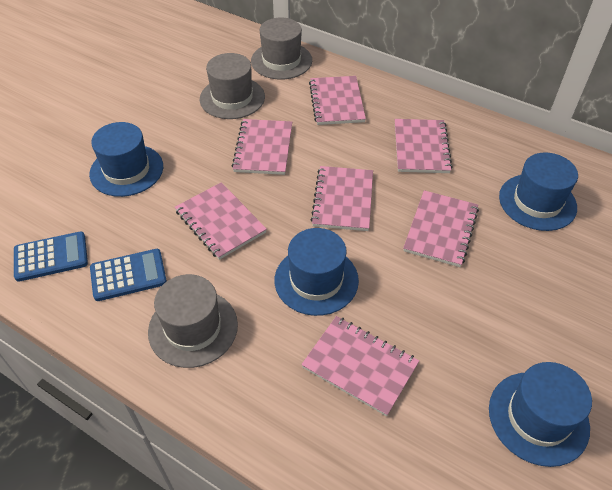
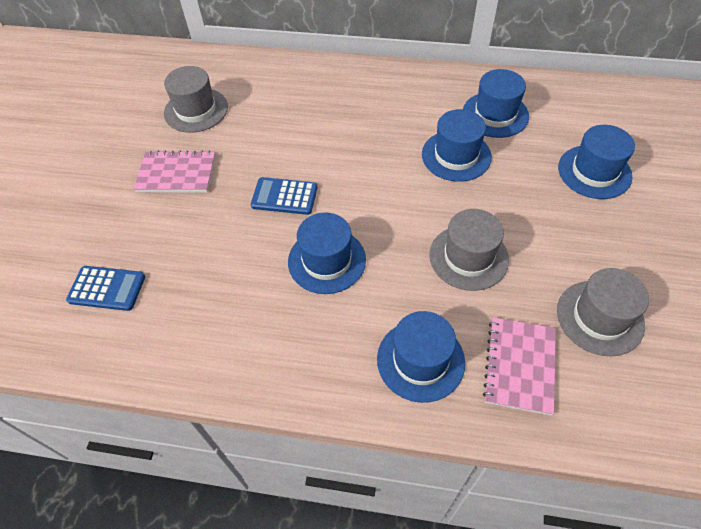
blue hat: [89,122,163,197] [275,228,359,316] [489,362,592,467] [499,152,578,231] = 4 -> [288,212,366,294] [377,311,465,403] [422,109,492,182] [463,69,529,138] [558,125,635,199] = 5
pink notebook: [175,182,267,260] [232,119,292,175] [301,316,419,416] [309,76,366,125] [310,166,373,231] [395,119,453,173] [403,190,479,267] = 7 -> [133,151,216,193] [483,317,556,416] = 2

